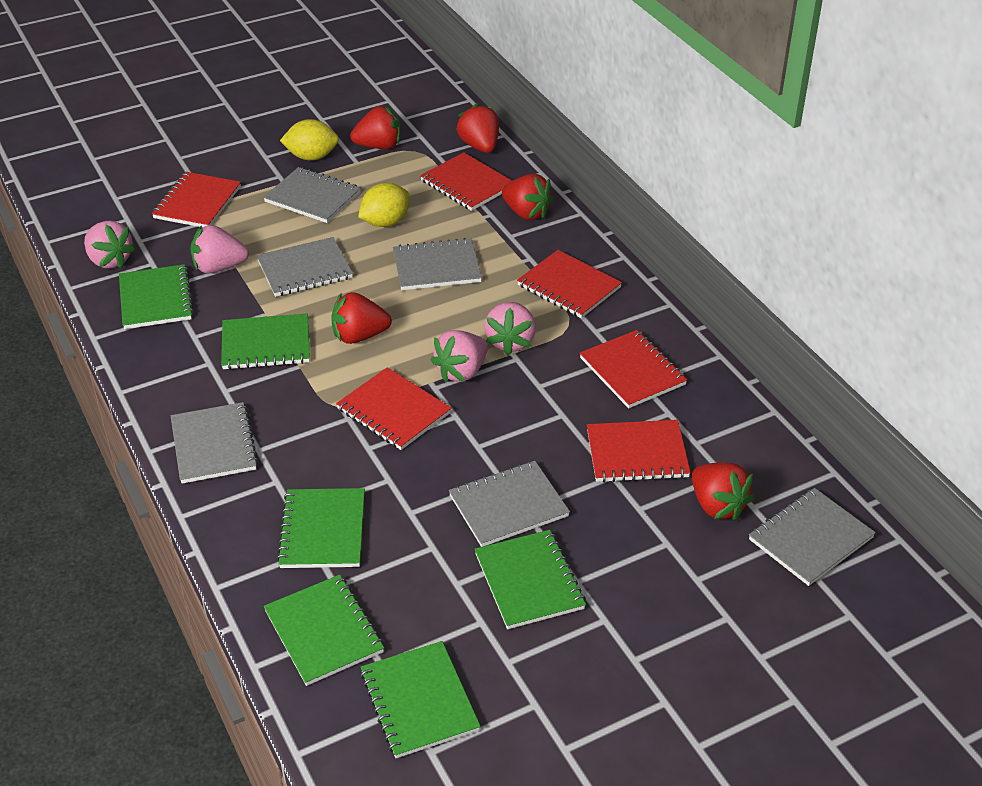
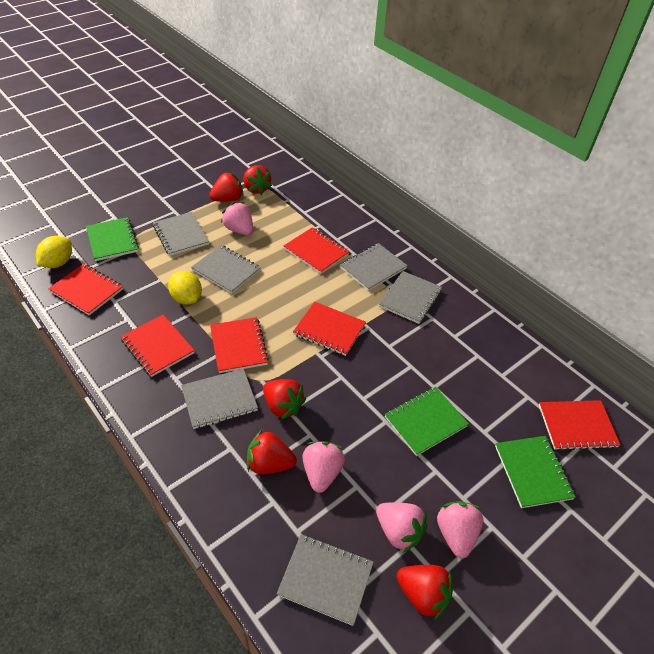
green notebook: [119,264,194,329] [221,313,310,370] [264,575,384,686] [277,488,365,568] [360,641,481,758] [475,530,586,629] = 6 -> [86,217,139,261] [385,387,469,456] [495,436,576,508] = 3

